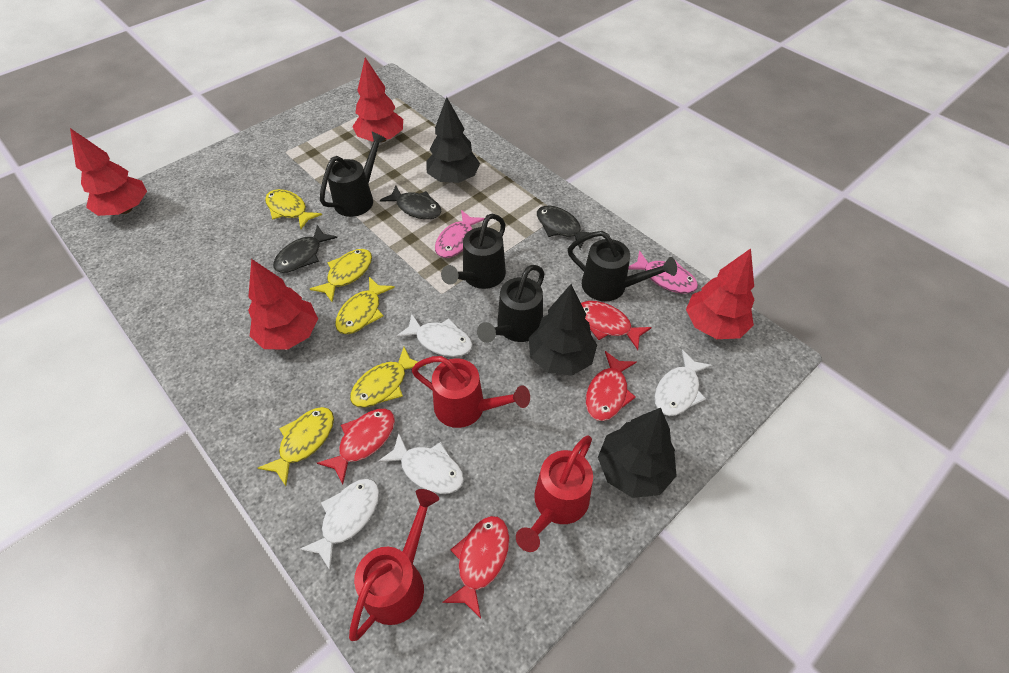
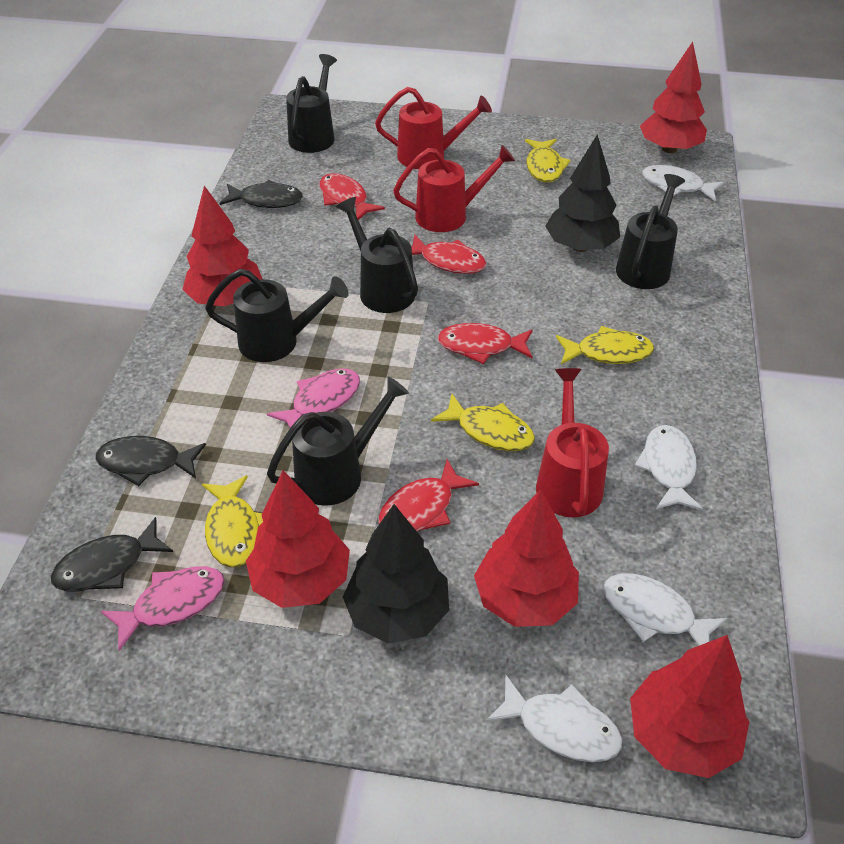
black tree: [426,97,480,183] [529,284,597,376] [598,408,677,498] = 3 -> [343,504,449,643] [545,135,620,252] = 2
black watering can: [320,132,386,217] [441,214,506,289] [477,265,545,343] [568,231,677,301] = 4 -> [205,269,349,362] [267,377,409,506] [286,54,337,153] [336,197,418,313] [616,174,685,289] = 5
red tree: [70,128,147,216] [248,259,318,350] [352,58,403,143] [686,248,754,339] = 4 -> [182,186,263,306] [246,470,350,608] [474,490,579,627] [630,635,749,778] [640,42,707,153] = 5
yellow fish: [258,407,334,486] [265,189,322,229] [310,249,372,302] [335,277,395,334] [350,347,426,408] = 5 -> [202,475,263,567] [431,394,535,451] [525,139,571,183] [556,326,654,364] = 4

